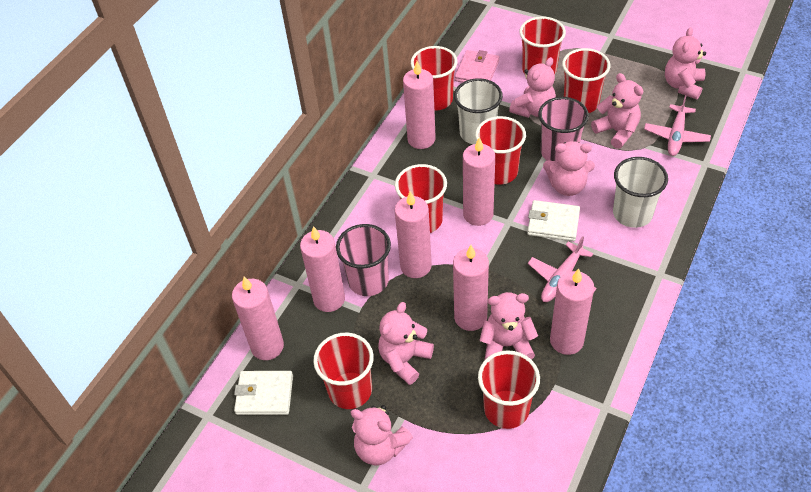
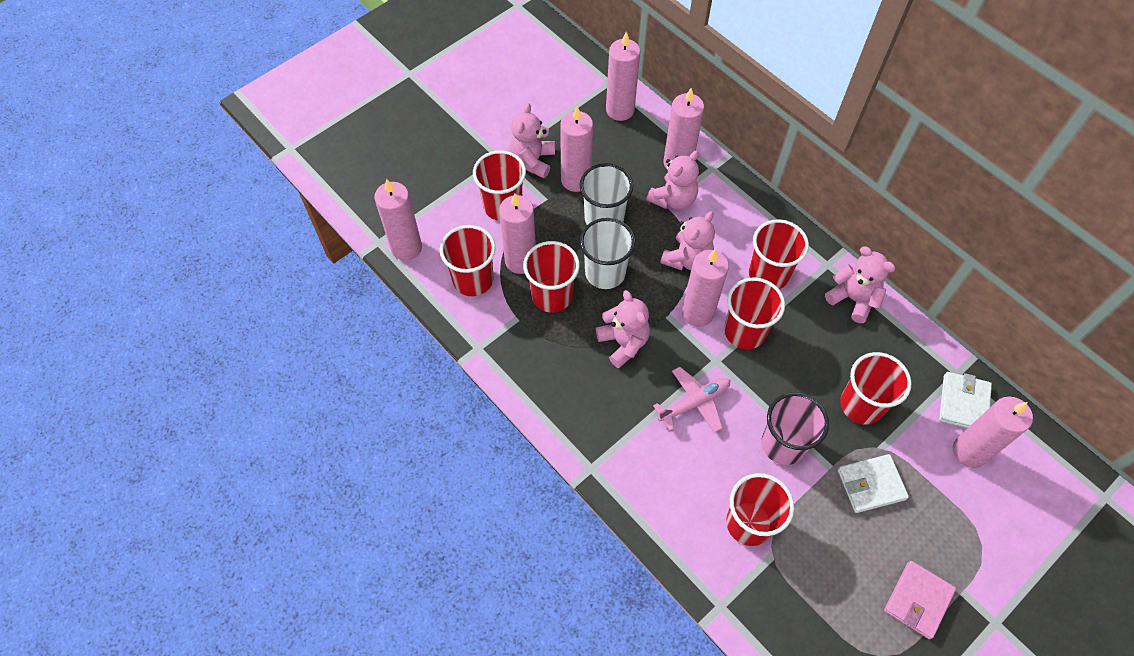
pink cup: [336,224,391,296] [538,97,589,162] = 2 -> [761,392,829,465] = 1
pink plane: [528,236,597,302] [644,95,711,156] = 2 -> [653,367,731,433] = 1
pink teddy bear: [351,405,413,465] [378,302,434,385] [480,292,538,359] [509,57,556,118] [543,141,595,196] [591,73,643,149] [665,27,706,100] = 7 -> [510,103,555,178] [596,290,650,368] [647,151,699,210] [660,211,715,270] [825,246,895,323] = 5

